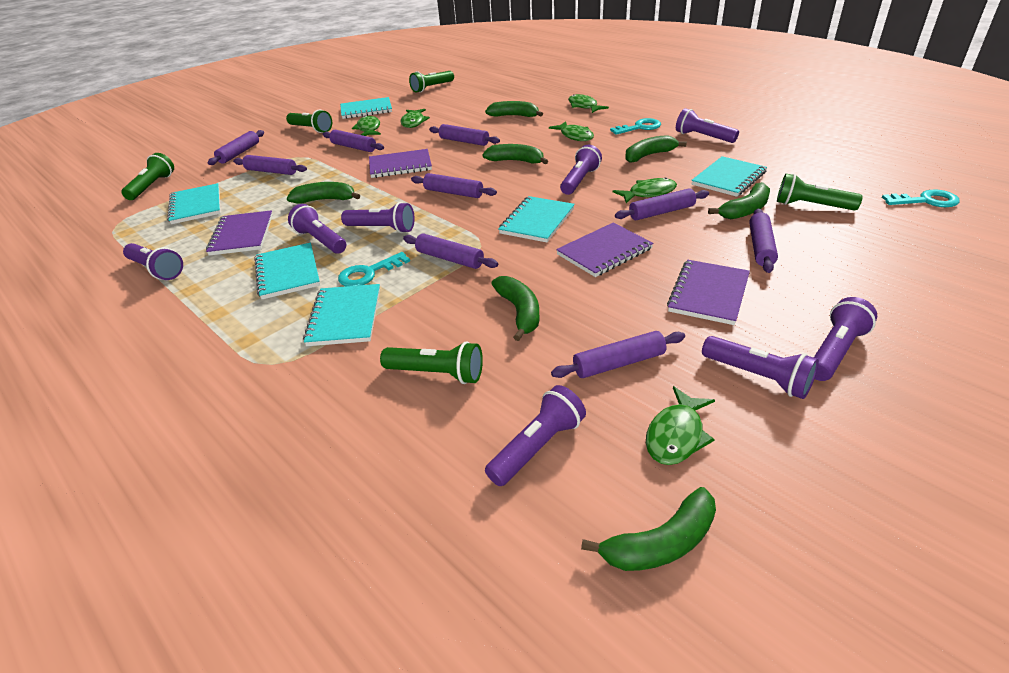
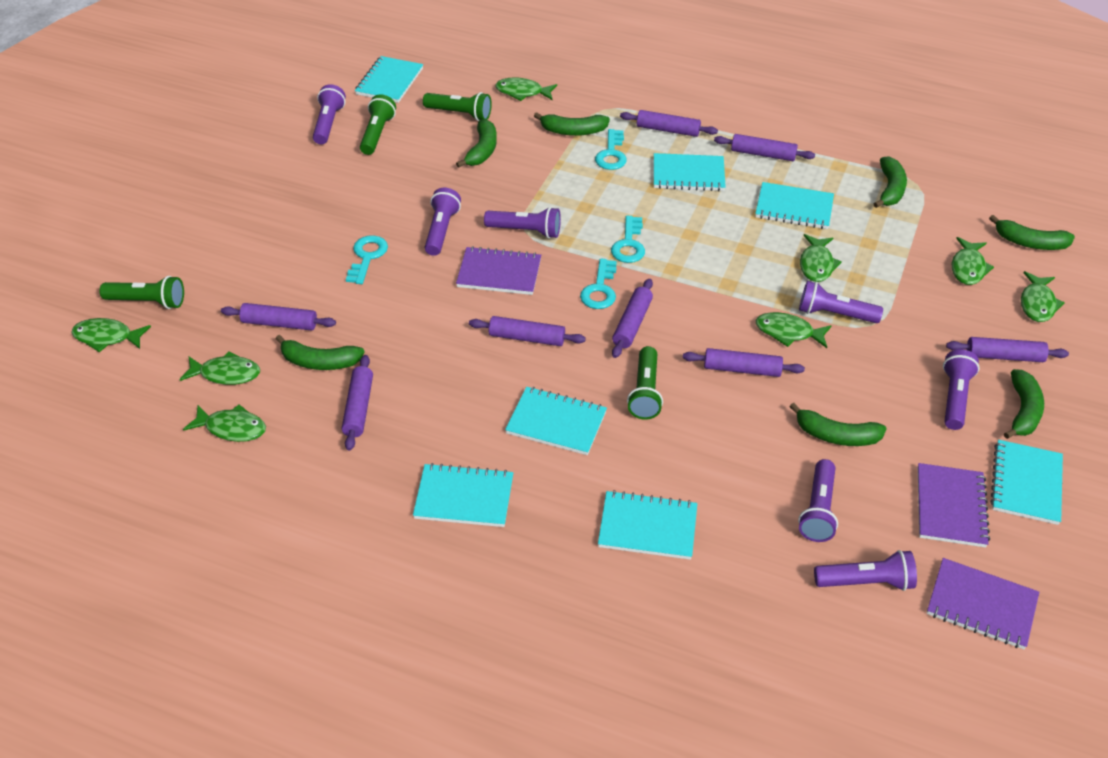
green fish: [352,116,381,136] [400,109,430,128] [549,122,594,141] [568,94,609,113] [613,177,677,203] [646,386,715,465] = 6 -> [71,318,151,352] [179,351,260,385] [183,404,266,442] [495,77,557,101] [756,312,832,348] [800,234,842,282] [952,237,994,285] [1021,271,1065,322] = 8
green flashlight: [121,153,174,200] [286,109,332,133] [380,341,483,384] [409,71,454,93] [777,174,863,211] = 5 -> [99,276,184,309] [360,94,396,155] [423,92,492,121] [627,346,663,419] = 4
purple flashlight: [123,243,183,280] [288,204,346,254] [341,202,415,233] [485,385,586,486] [560,145,602,195] [676,108,739,143] [702,336,819,399] [814,297,877,381] = 8 -> [313,84,346,144] [425,188,461,256] [484,207,561,239] [798,459,838,542] [799,281,883,323] [814,550,917,591] [943,350,980,430] = 7
purple notebook: [206,210,273,256] [369,149,432,178] [556,223,654,277] [667,260,750,325] = 4 -> [456,246,541,295] [918,463,990,548] [927,558,1039,649] = 3
purple rolling pin: [207,130,264,165] [233,155,307,175] [323,130,384,152] [403,233,498,269] [411,173,497,198] [429,124,500,146] [551,331,685,378] [615,188,709,220] [749,209,778,273] = 9 -> [221,303,336,331] [342,355,373,451] [469,316,586,346] [612,279,653,358] [620,110,718,137] [683,348,805,377] [714,134,815,161] [946,337,1069,362] = 8
turquoise key: [338,252,410,286] [610,118,661,135] [882,189,960,207] = 3 -> [346,235,388,284] [580,259,617,309] [595,129,627,170] [611,216,645,263] = 4
turquoise notebook: [167,183,221,224] [254,243,320,299] [303,284,380,346] [340,97,392,119] [498,196,575,242] [691,156,767,197] = 6 -> [355,56,423,103] [413,463,513,527] [505,387,607,455] [598,490,697,560] [654,153,726,191] [755,182,834,229] [990,440,1063,525] = 7

